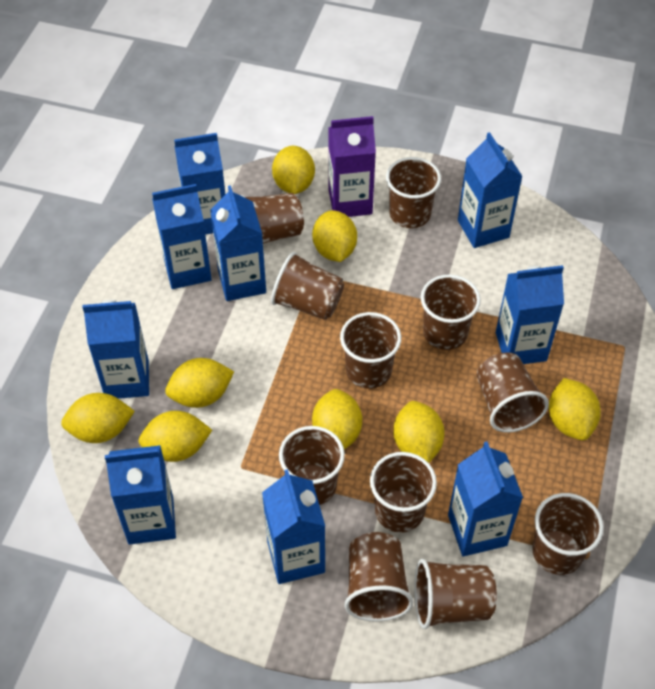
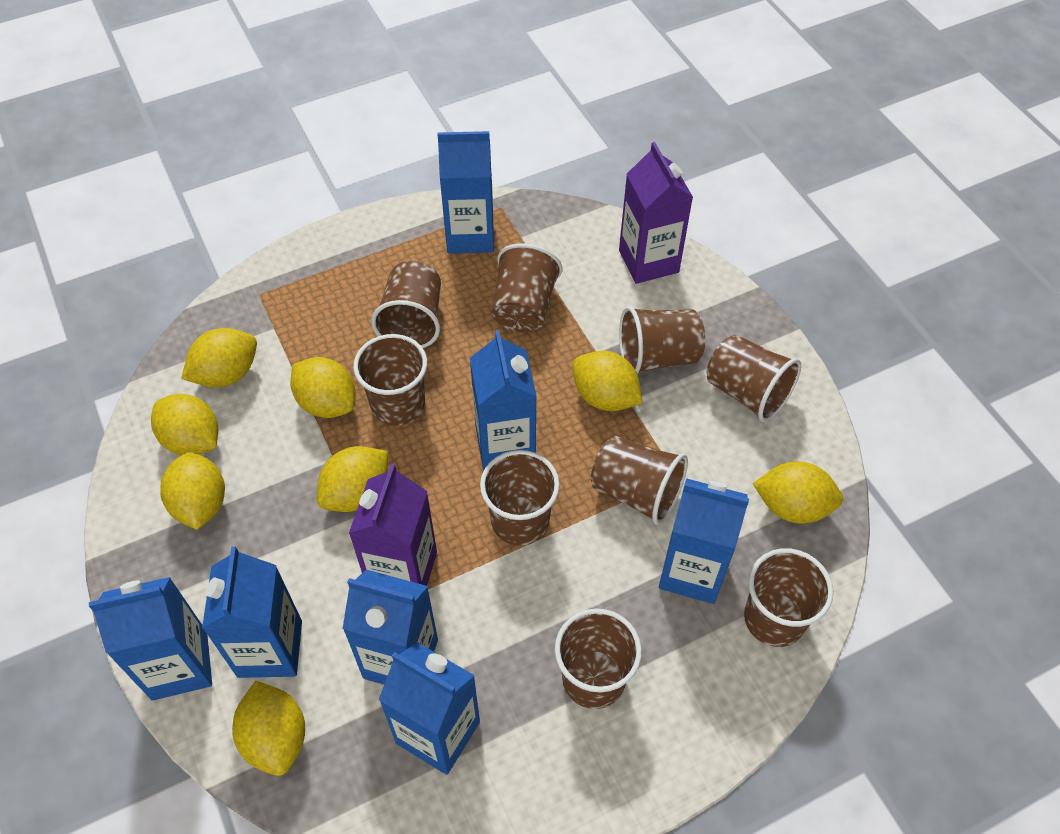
blue carton: [82,300,149,399] [105,445,176,545] [152,184,212,289] [174,133,225,235] [210,185,266,301] [262,469,325,584] [448,441,523,556] [458,132,523,248] [496,265,564,364] = 9 -> [89,577,212,700] [202,546,302,678] [343,570,438,685] [379,642,480,775] [437,131,494,254] [470,330,537,470] [659,478,749,604] = 7
brown cup: [241,193,304,244] [271,252,344,320] [279,426,345,505] [340,312,401,389] [345,532,414,622] [370,452,437,533] [386,157,441,228] [414,559,497,629] [421,274,481,350] [476,353,549,433] [532,493,604,575] = 11 -> [353,334,427,426] [371,261,441,348] [480,450,560,546] [492,243,562,332] [555,608,642,709] [591,436,688,525] [619,306,705,374] [707,334,801,422] [744,548,833,647] = 9
purple carton: [328,116,376,217] = 1 -> [349,464,437,586] [619,142,693,284] = 2

